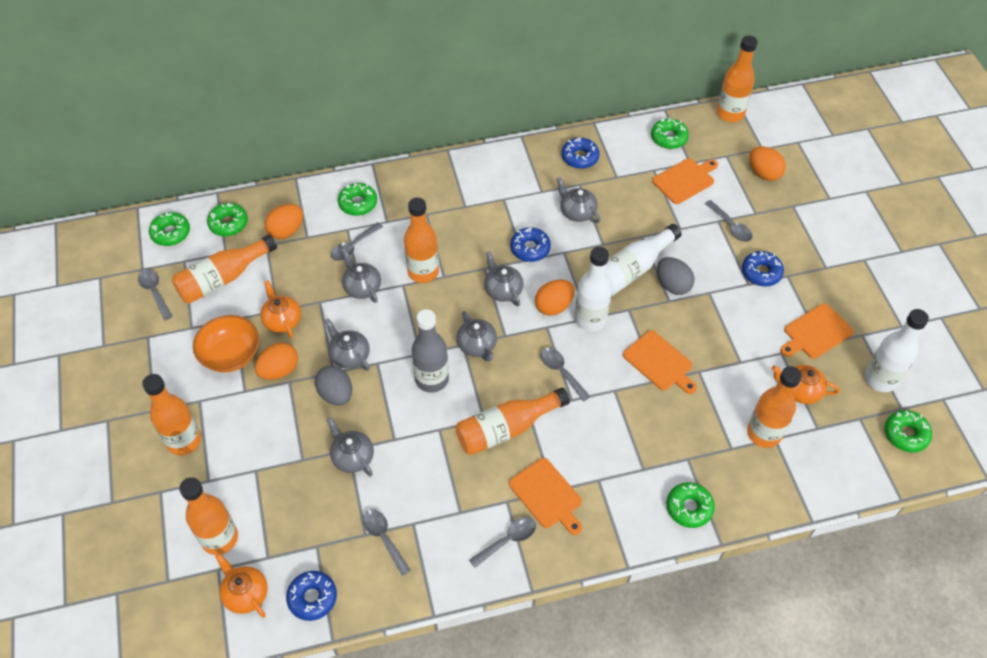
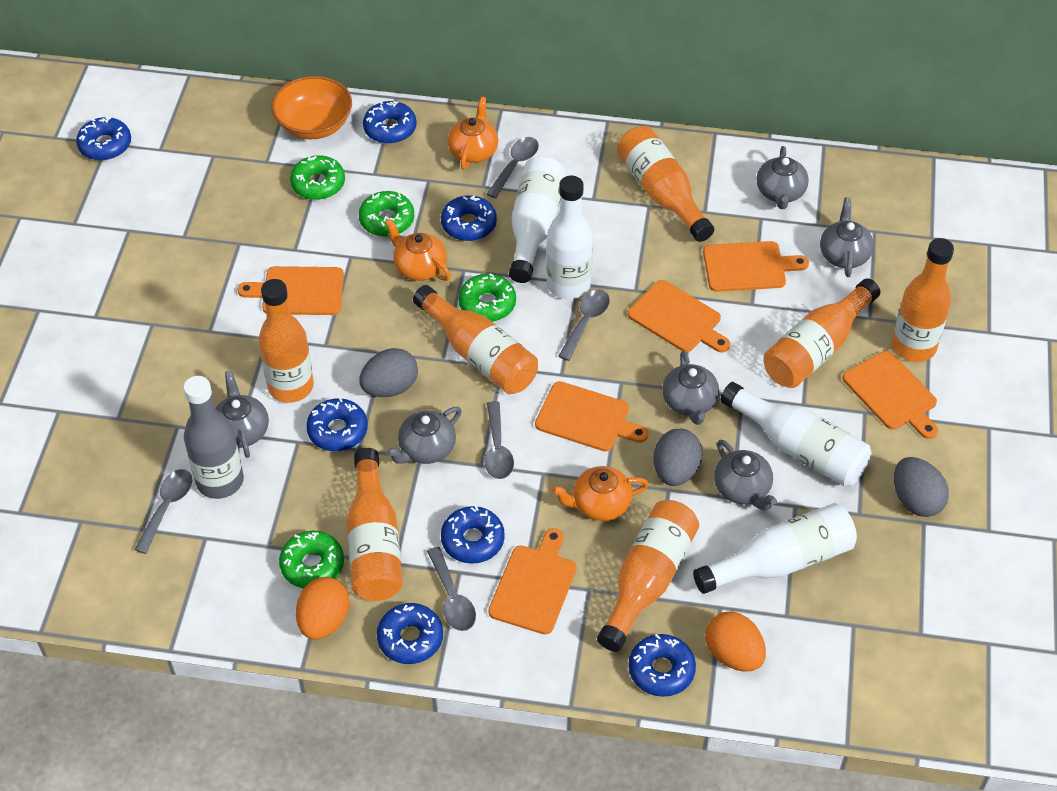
blue donut: [286,571,337,621] [510,227,551,262] [561,138,600,169] [742,251,784,286] = 4 -> [76,117,131,160] [306,397,368,451] [363,101,417,144] [377,603,443,664] [441,195,497,241] [441,505,505,564] [628,634,696,697] = 7
green donut: [149,212,190,246] [207,203,248,236] [338,183,377,216] [651,118,689,149] [666,482,715,528] [885,410,932,452] = 6 -> [279,531,344,588] [290,155,345,200] [359,191,414,237] [458,273,516,322] = 4
grey egg: [315,365,352,405] [657,257,695,295] = 2 -> [360,348,418,397] [653,429,702,486] [894,457,949,517] = 3
grey spoon: [138,269,173,320] [331,222,383,261] [363,509,411,576] [469,517,536,568] [541,348,591,402] [705,200,752,242] = 6 -> [134,469,192,554] [427,547,476,631] [485,401,514,479] [487,137,539,199] [558,289,610,361] = 5
orange cutting board: [509,458,582,535] [623,330,697,394] [652,158,718,204] [780,303,854,359] = 4 -> [238,266,344,315] [488,528,576,635] [535,381,649,451] [628,280,730,353] [703,241,809,292] [843,351,938,439] = 6
orange egg: [255,343,298,380] [265,204,303,239] [535,280,575,316] [749,146,786,181] = 4 -> [296,577,350,640] [705,611,766,672] = 2
white bottle: [574,247,612,331] [606,224,682,296] [865,309,929,392] = 3 -> [509,156,566,283] [546,176,593,299] [693,503,857,594] [720,382,871,487] = 4

